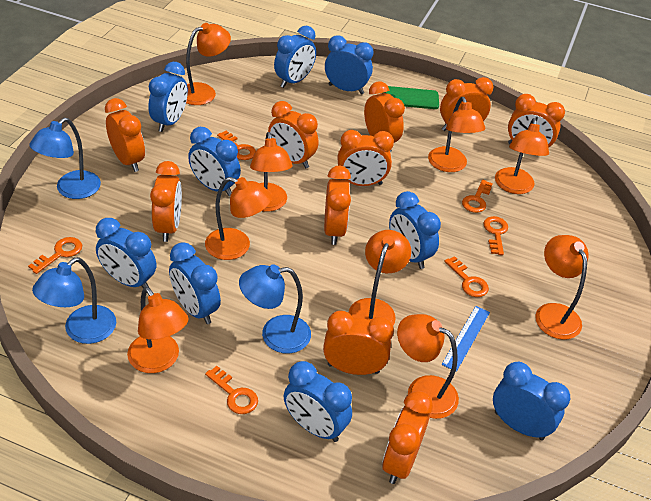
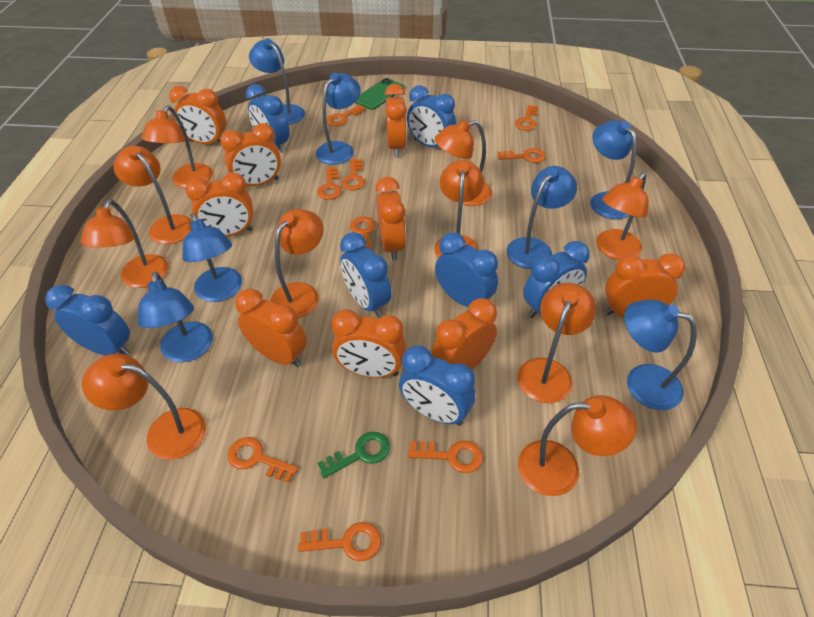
blue clock: [96,218,156,289] [148,62,188,132] [169,242,221,324] [188,127,241,196] [274,26,316,88] [284,361,352,442] [325,35,374,94] [389,191,441,269] [493,362,570,440] = 9 -> [45,285,130,355] [246,84,290,153] [340,232,392,318] [399,345,475,426] [407,85,456,147] [435,232,498,307] [523,241,590,318] = 7
blue lamp: [29,118,101,199] [32,257,116,344] [239,264,311,354] = 3 -> [137,271,213,363] [182,213,242,302] [249,38,305,125] [316,73,361,165] [506,166,577,269] [590,120,637,219] [624,300,697,410] = 7
blue ruler: [441,306,490,372] = 1 -> none = 0
green key: none = 0 -> [318,432,390,478] = 1
orange clock: [105,98,145,172] [150,161,182,242] [268,101,319,169] [323,311,394,375] [324,166,351,245] [338,130,394,186] [364,82,405,152] [382,391,433,484] [440,77,494,131] [508,94,565,148] = 10 -> [169,86,226,144] [185,172,253,236] [220,123,281,186] [235,289,307,367] [331,309,406,378] [375,177,406,261] [385,84,407,157] [431,298,497,370] [605,253,685,317] = 9
orange key: [28,237,82,274] [205,366,258,414] [217,131,256,160] [444,256,489,297] [462,179,493,213] [483,216,508,255] = 6 -> [228,437,298,482] [298,522,381,561] [317,167,341,200] [326,105,366,126] [341,159,365,190] [350,217,376,250] [408,441,483,473] [497,148,546,163] [515,105,538,130] = 9
orange lamp: [127,287,189,373] [186,23,231,105] [205,177,272,260] [250,132,292,212] [348,230,411,325] [397,314,459,419] [428,97,486,172] [495,118,549,194] [535,235,588,340] = 9 -> [81,200,168,288] [82,353,206,459] [113,146,192,244] [141,105,213,188] [270,209,324,318] [434,160,484,258] [435,120,492,206] [517,283,596,403] [518,395,637,496] [596,172,649,260] = 10

